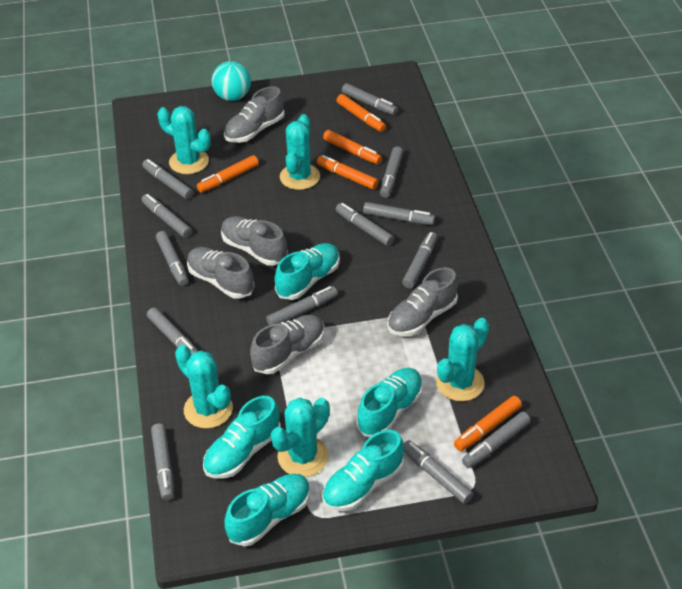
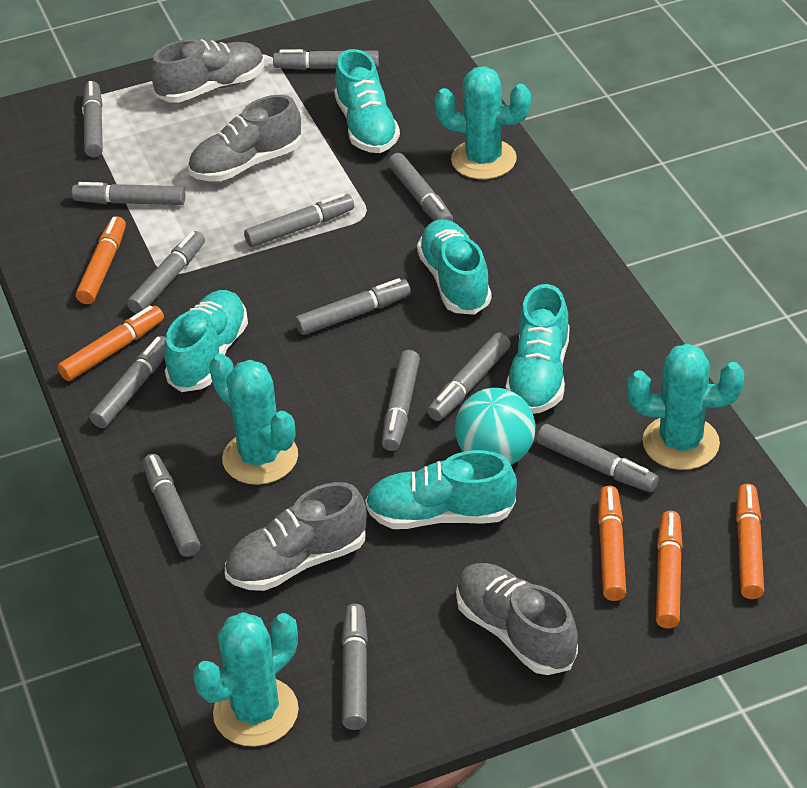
grey shoe: [187,247,255,299] [221,216,288,266] [224,86,285,143] [250,315,325,374] [388,267,458,336] = 5 -> [151,39,264,103] [188,95,301,181] [225,482,367,591] [456,563,578,675] = 4
turquoise cactus: [158,106,211,174] [175,345,233,429] [271,398,330,477] [280,114,320,190] [436,318,489,401] = 5 -> [193,612,299,747] [209,354,298,485] [434,66,531,179] [627,344,744,470] = 4

